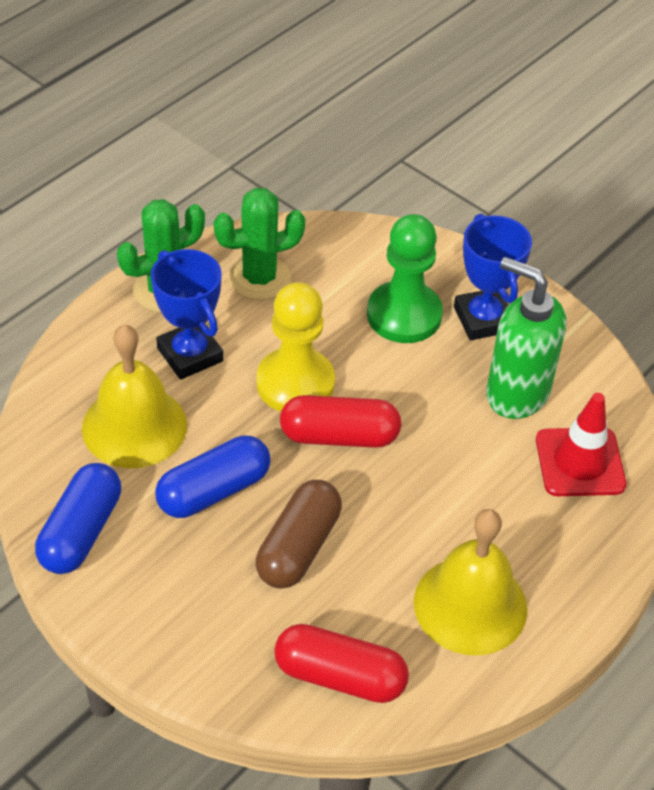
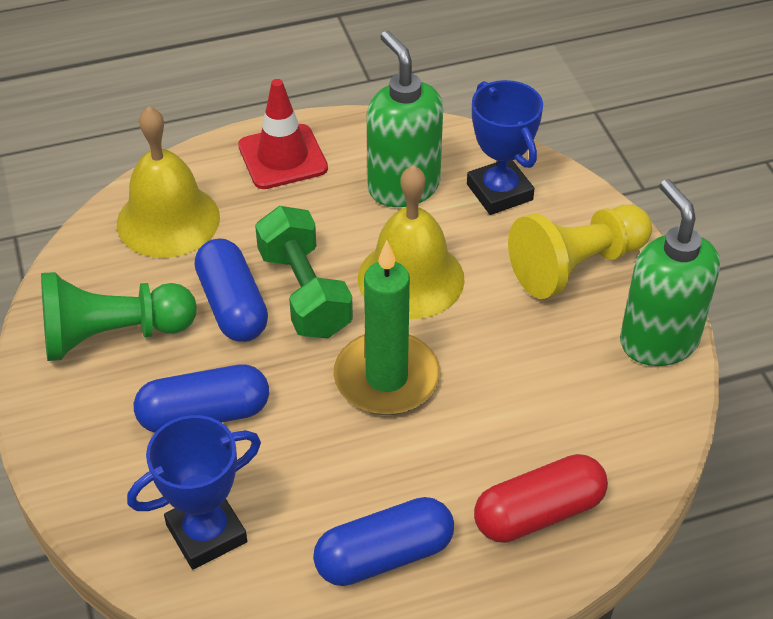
blue capsule: [35,463,121,574] [155,435,271,518] = 2 -> [134,364,269,433] [194,238,268,342] [313,497,454,586] = 3
brown capsule: [256,480,342,589] = 1 -> none = 0
green cactus: [117,199,205,313] [214,188,305,300] = 2 -> none = 0
green candle: none = 0 -> [333,241,440,415] = 1
green dumbbell: none = 0 -> [255,206,353,338] = 1
green soap dispenser: [486,257,566,419] = 1 -> [367,31,443,207] [620,179,720,366] = 2
red capsule: [274,624,409,703] [280,395,401,448] = 2 -> [474,454,608,543] = 1

